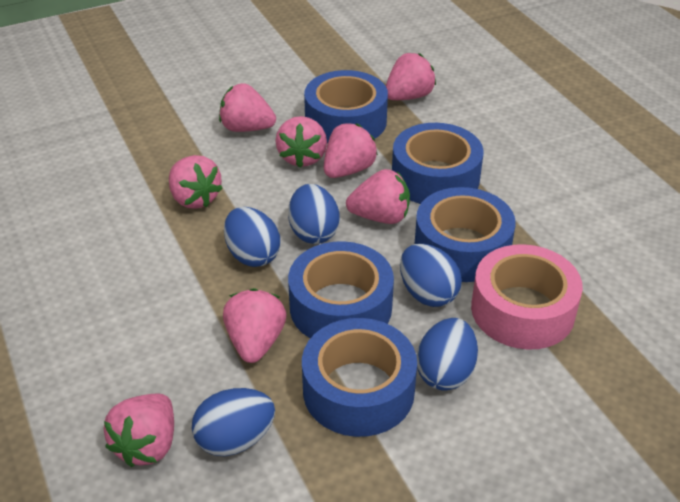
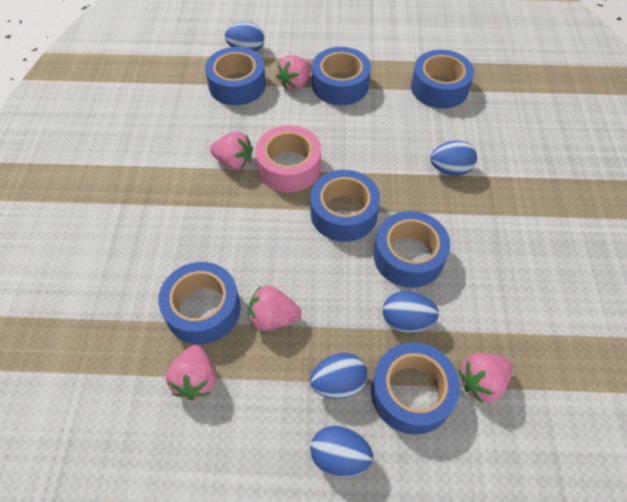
blue tape: [288,241,394,338] [302,318,417,437] [304,70,388,143] [392,123,483,204] [415,187,516,282] = 5 -> [158,262,241,344] [205,47,266,105] [310,170,380,242] [312,47,371,105] [371,342,460,435] [374,211,450,288] [411,50,474,108] = 7
pink strawberry: [104,394,174,467] [169,155,223,209] [219,83,276,132] [223,288,286,363] [275,116,327,168] [324,123,378,178] [346,169,410,224] [386,53,436,100] = 8 -> [166,345,216,400] [210,132,253,170] [249,286,302,331] [276,55,311,90] [459,353,513,403] = 5

